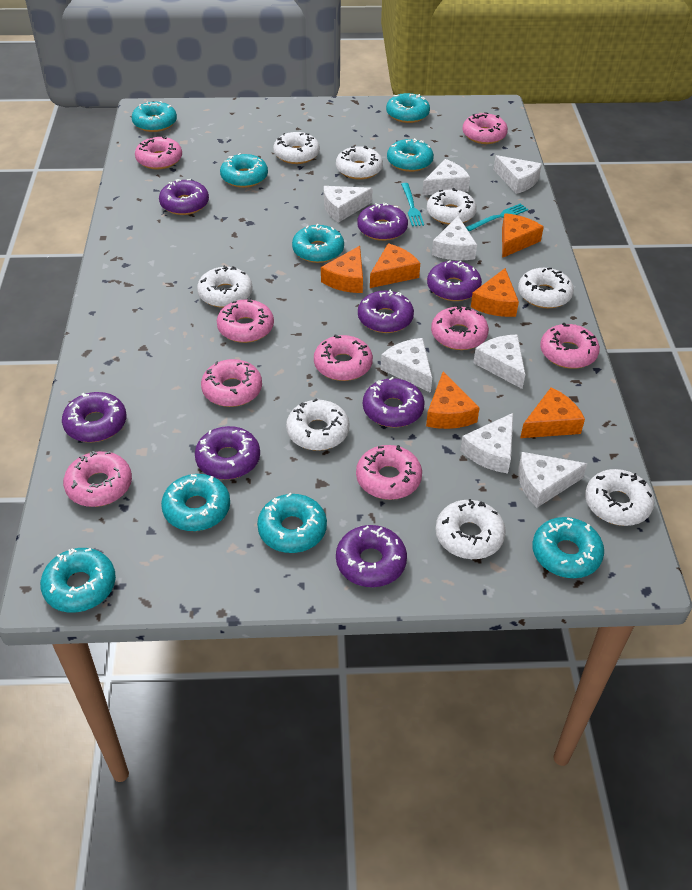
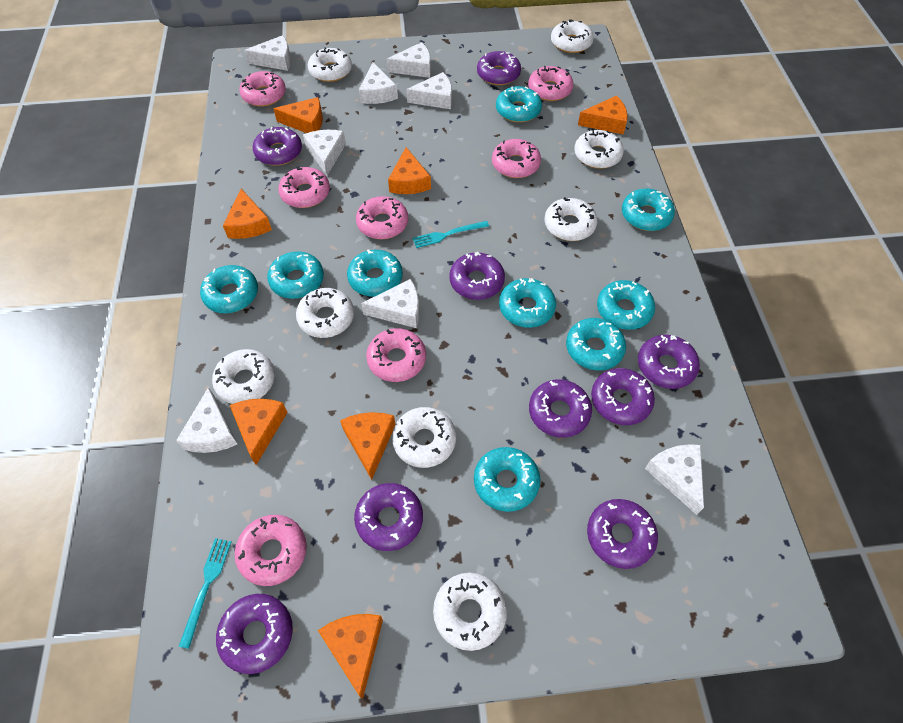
orange cheese: [321,246,363,293] [370,243,420,288] [426,371,480,429] [471,268,519,317] [502,213,544,258] [520,387,585,438] = 6 -> [223,189,272,239] [230,399,288,465] [273,97,323,133] [318,614,383,699] [340,412,395,480] [388,147,431,194] [578,96,628,134] = 7
pink donut: [63,451,132,507] [135,136,182,169] [201,359,262,407] [217,298,274,343] [314,335,373,381] [356,445,422,500] [431,305,489,350] [463,112,508,144] [540,323,600,369] = 9 -> [235,515,307,586] [239,71,286,107] [278,167,330,208] [356,196,408,239] [366,328,426,382] [492,139,541,178] [528,66,574,101] = 7
purple donut: [62,392,126,442] [159,179,209,215] [195,426,260,480] [336,525,407,587] [357,203,408,241] [358,290,414,333] [363,377,425,427] [427,260,482,301] = 8 -> [216,594,293,674] [253,127,302,166] [354,483,423,551] [449,252,505,300] [477,51,521,85] [529,379,592,438] [587,499,658,569] [591,368,655,425] [638,335,700,389] = 9

